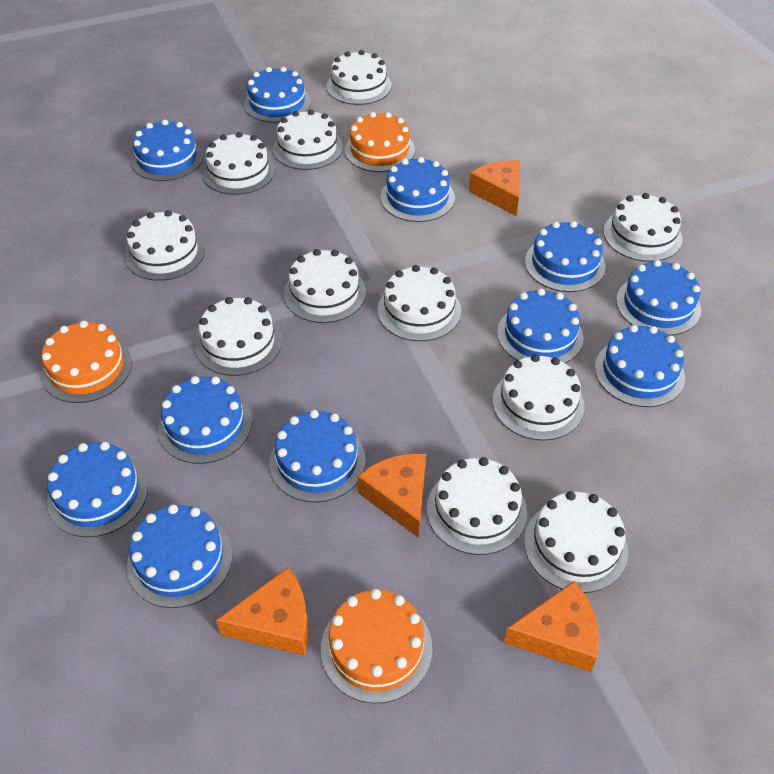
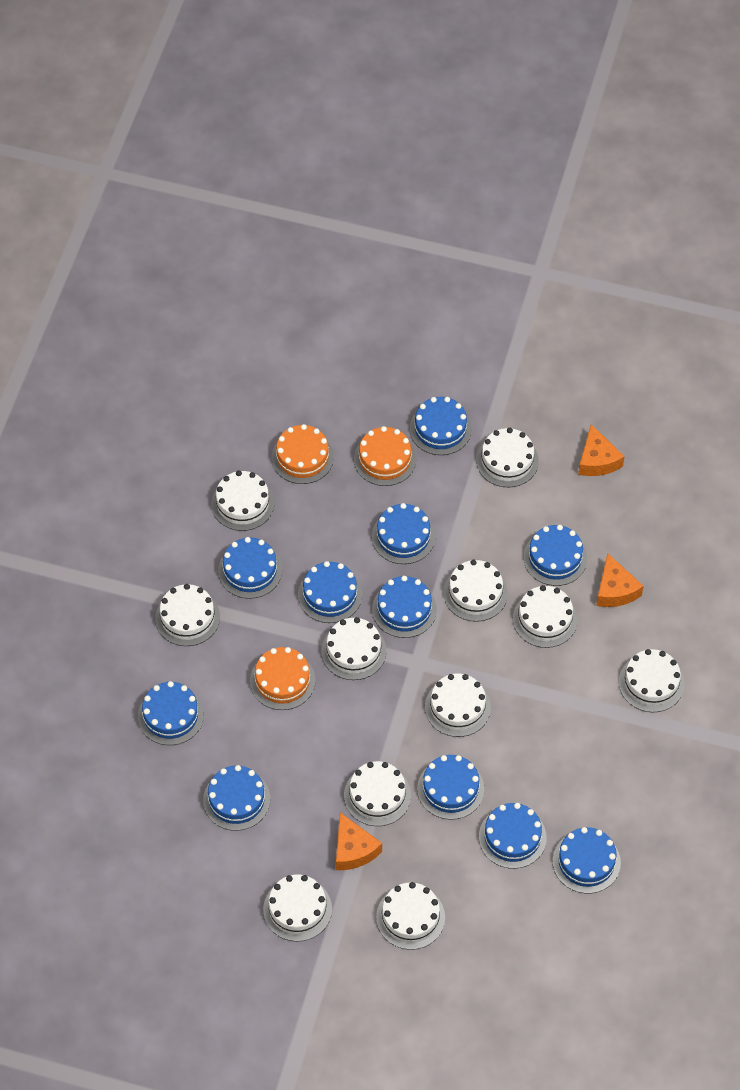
orange cheese: [216,567,308,656] [358,454,426,538] [469,160,520,216] [504,581,599,672] = 4 -> [336,813,382,870] [578,424,625,476] [596,553,644,607] = 3

